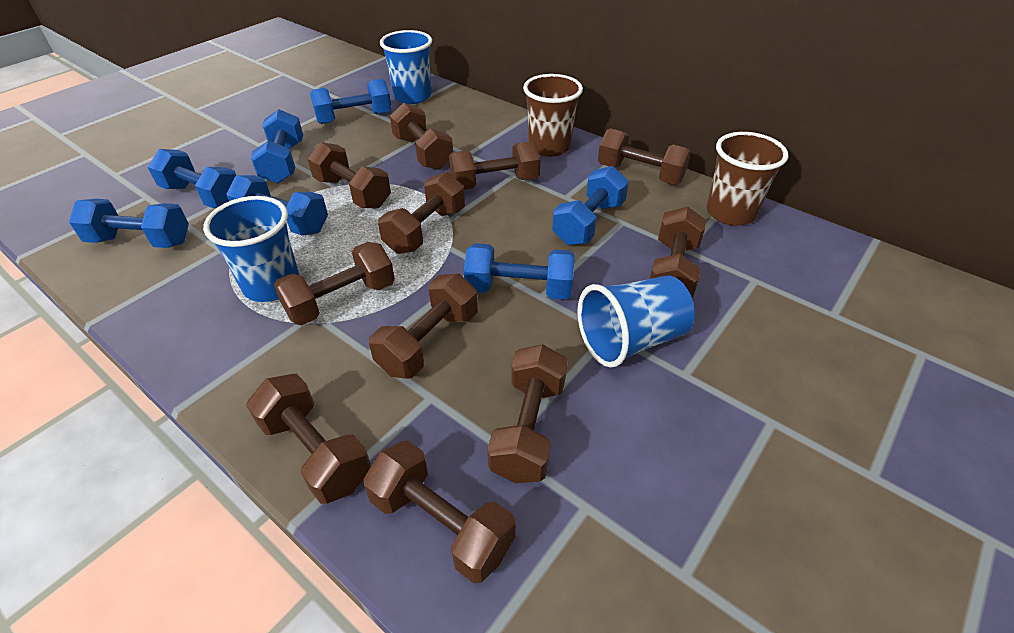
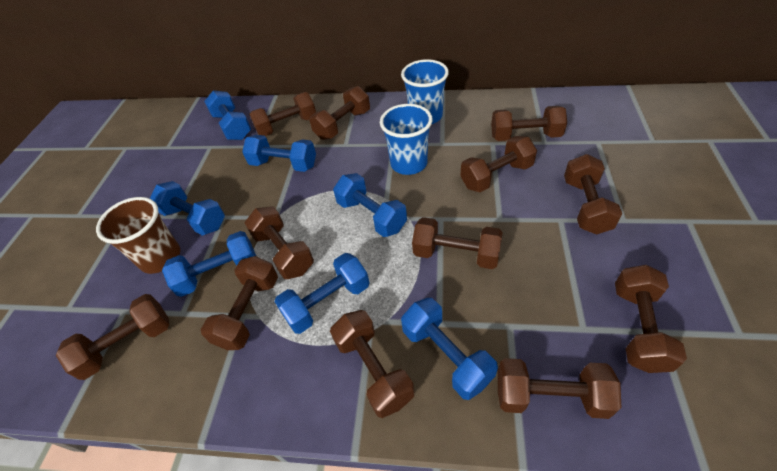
blue cup: [203,196,299,302] [380,30,432,104] [577,276,694,367] = 3 -> [380,104,432,175] [401,59,449,124] = 2
brown cup: [523,74,583,157] [706,132,788,226] = 2 -> [96,197,180,274] = 1
brown dumbbell: [246,374,371,504] [274,242,395,325] [308,142,391,209] [363,441,516,583] [369,274,478,379] [378,172,465,254] [390,103,453,170] [449,141,541,190] [487,344,568,483] [598,128,691,184] [650,206,706,298] = 11 -> [56,294,169,380] [201,256,278,350] [245,206,314,279] [249,92,316,136] [309,86,370,140] [330,310,414,418] [412,217,502,269] [460,136,537,192] [491,106,567,141] [498,358,621,419] [564,154,622,235] [615,265,687,373] = 12

